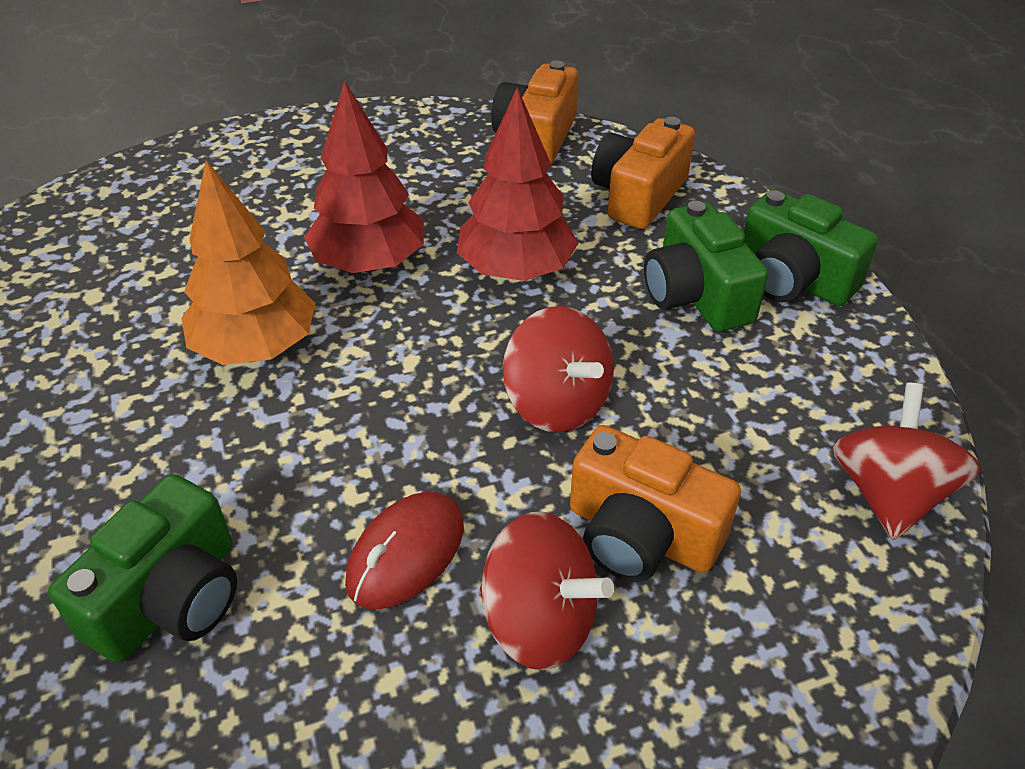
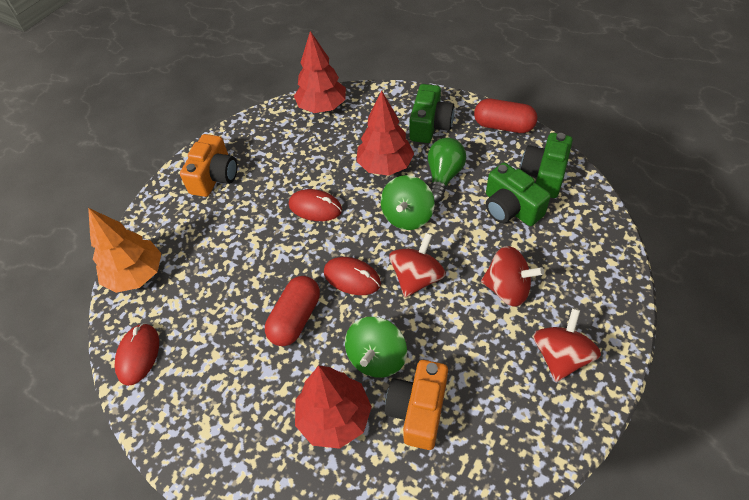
green light bulb: none = 0 -> [428,138,466,203] = 1
green spinning top: none = 0 -> [345,317,407,378] [381,175,435,230] = 2
orange camera: [491,61,578,164] [570,425,741,582] [591,117,695,229] = 3 -> [180,134,237,197] [385,360,448,450] = 2
red capsule: none = 0 -> [265,276,320,346] [474,99,537,133] = 2
red mouse: [345,492,464,609] = 1 -> [115,323,159,386] [289,189,342,221] [324,257,381,295] = 3
red tree: [304,80,424,273] [457,87,578,281] = 2 -> [294,31,346,113] [295,366,372,449] [357,90,414,176] = 3

